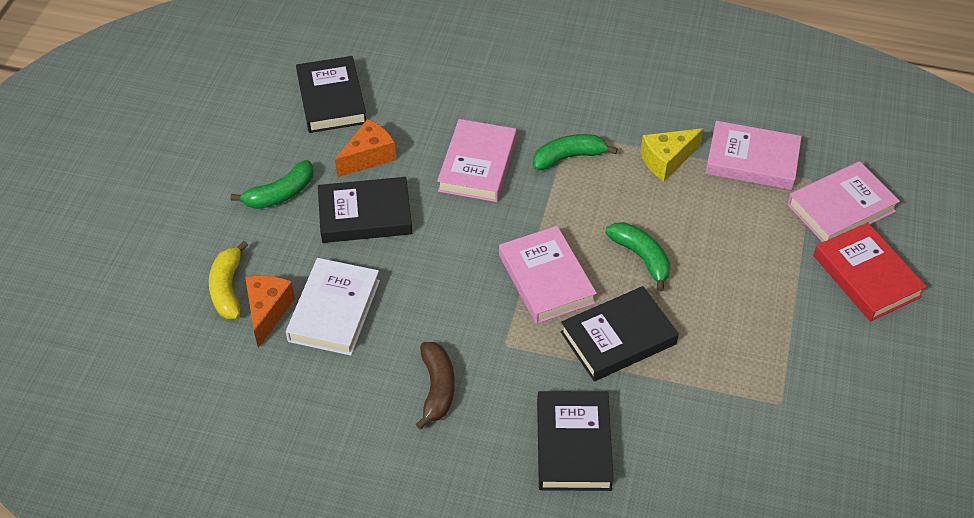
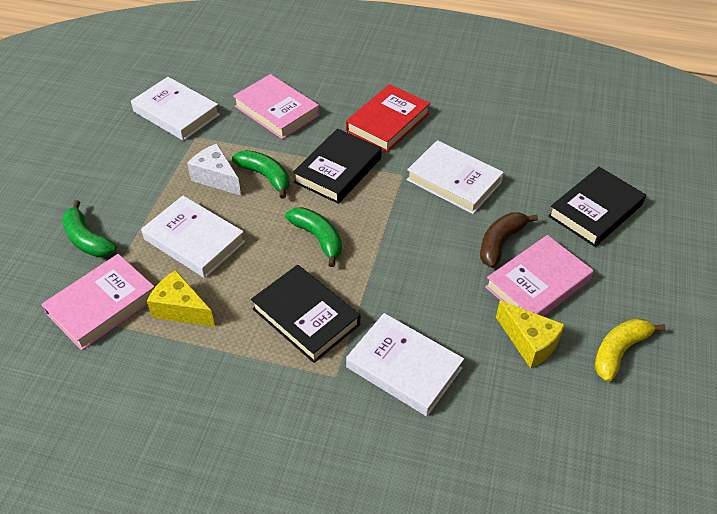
black book: [296,56,366,133] [318,177,412,243] [537,391,614,491] [560,286,679,381] = 4 -> [251,265,360,363] [293,128,382,204] [548,167,646,247] = 3
orange cheese: [245,276,295,348] [335,119,396,177] = 2 -> none = 0
pink book: [437,119,517,202] [499,226,597,324] [705,121,802,190] [787,161,900,242] = 4 -> [41,254,155,351] [233,74,319,139] [485,235,594,316] = 3
white book: [286,258,380,356] = 1 -> [131,77,220,141] [141,196,245,278] [346,313,464,416] [407,140,504,214] = 4
white cheese: none = 0 -> [187,144,241,195] = 1
yellow cheese: [640,128,703,181] = 1 -> [147,270,215,327] [496,301,565,368] = 2

